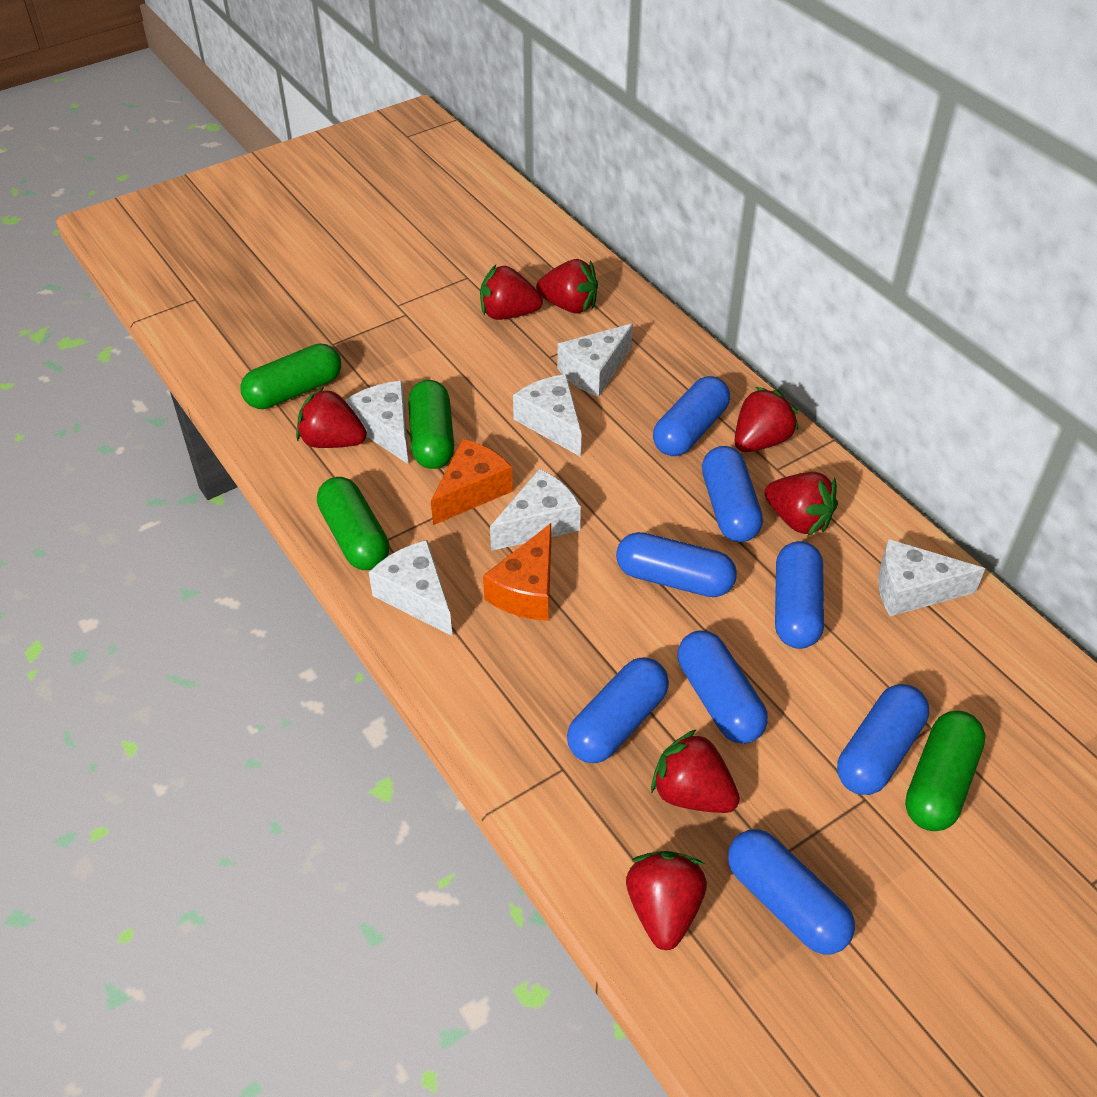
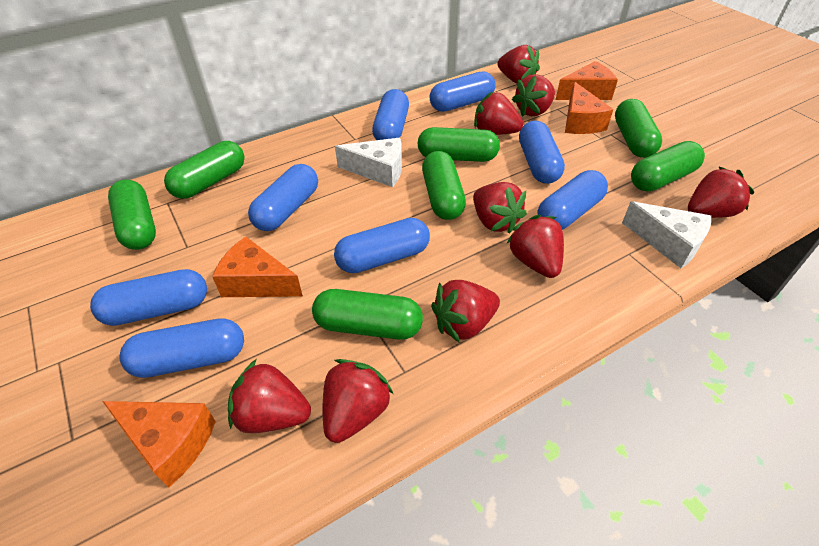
green capsule: [241,343,341,409] [317,477,390,570] [408,380,454,469] [905,711,986,831] = 4 -> [108,179,156,250] [164,141,244,199] [312,289,423,340] [418,127,500,162] [422,151,466,220] [615,99,662,158] [631,141,705,192] = 7
orange cheese: [431,439,513,525] [483,523,551,621] = 2 -> [102,401,216,488] [212,236,303,297] [556,61,618,100] [565,82,613,134] = 4
red strawberry: [296,387,367,448] [480,265,543,320] [536,259,598,313] [626,851,707,950] [651,729,740,813] [735,387,799,452] [764,472,838,535] = 7 -> [228,359,311,433] [323,359,393,443] [431,280,500,343] [473,182,527,234] [474,92,523,135] [497,45,540,84] [506,215,564,278] [512,74,555,117] [688,167,754,218] = 9
white cheese: [345,381,409,464] [369,540,452,636] [490,468,581,551] [513,374,581,457] [557,323,633,397] [878,539,985,616] = 6 -> [335,138,402,187] [622,201,711,268] = 2

